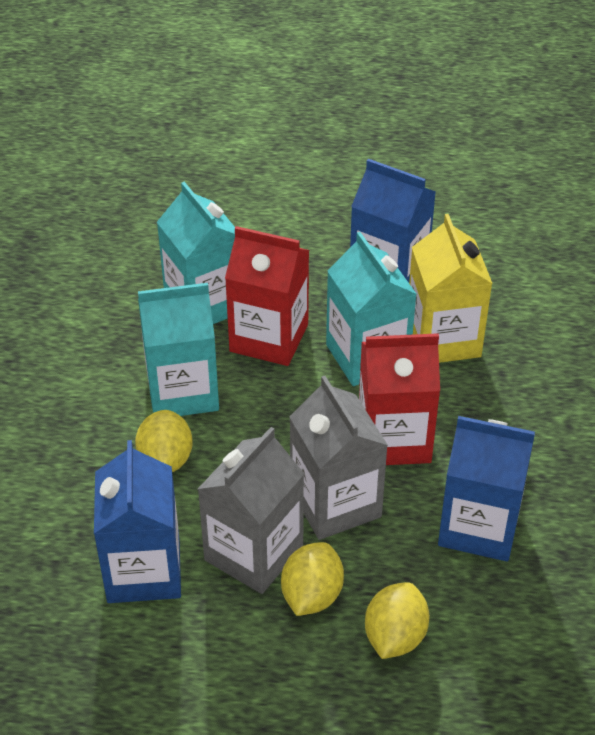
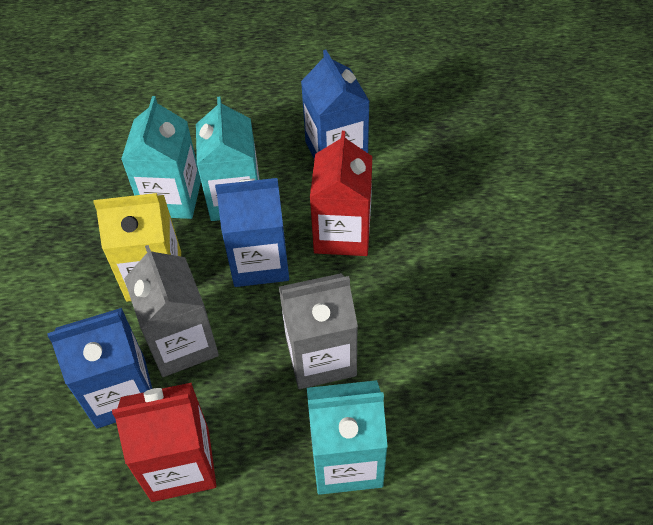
yellow lemon: [135,410,193,472] [281,542,344,616] [365,582,429,659] = 3 -> none = 0

